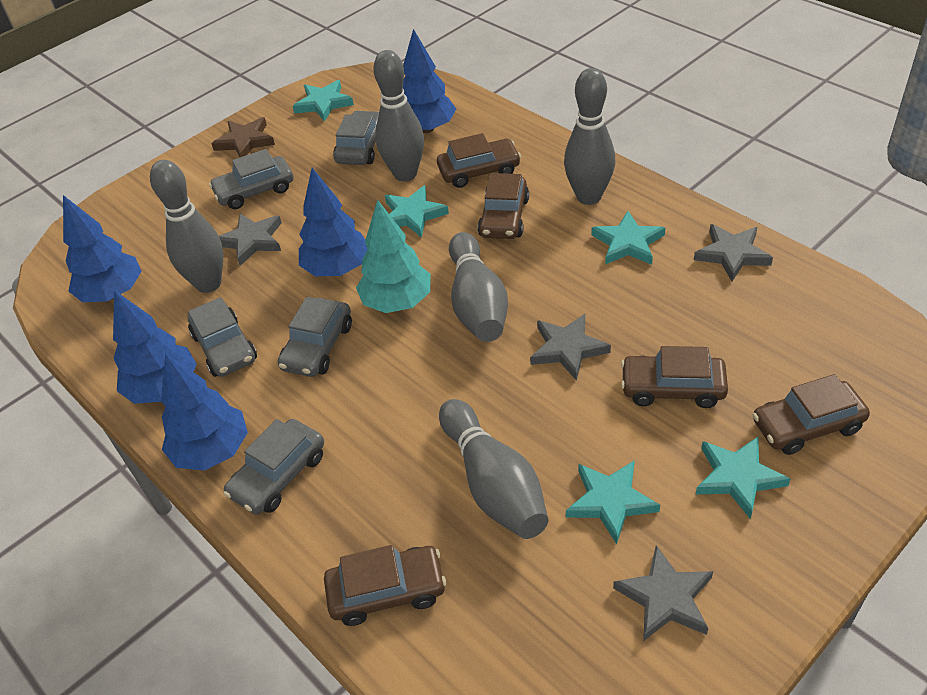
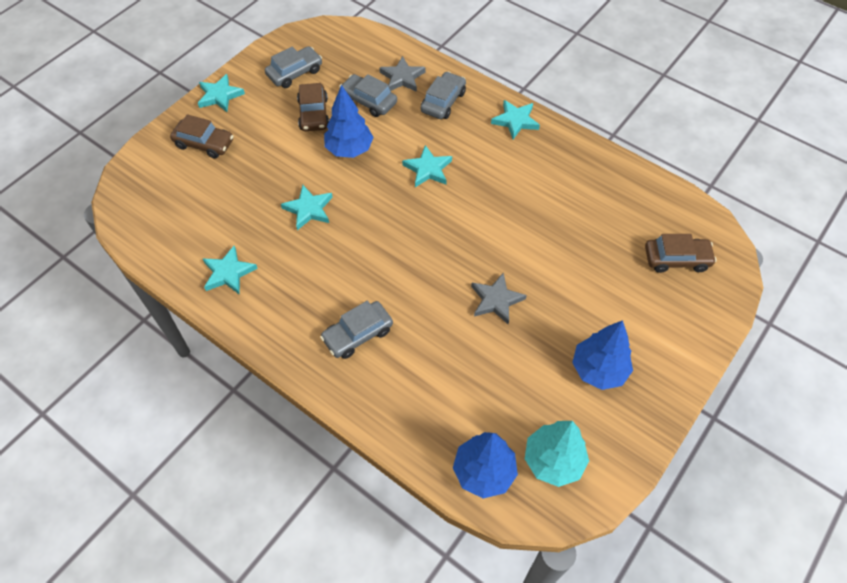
blue tree: [63,195,142,302] [113,290,197,404] [161,353,248,471] [299,168,368,276] [403,29,456,133] = 5 -> [324,85,374,158] [453,432,518,498] [572,320,633,390] = 3
brown car: [324,545,446,626] [437,133,521,188] [478,173,529,239] [621,346,728,408] [753,374,870,455] = 5 -> [170,114,233,159] [297,83,329,131] [645,234,717,273] = 3
brown star: [211,117,275,157] = 1 -> none = 0
grey bowling pin: [150,160,223,293] [373,50,424,182] [439,399,548,539] [449,232,508,342] [564,68,615,205] = 5 -> none = 0
grey car: [188,297,257,377] [209,149,293,209] [224,419,324,514] [278,297,352,377] [333,110,379,165] = 5 -> [265,46,322,88] [320,301,393,359] [339,74,397,117] [421,72,466,119] = 4
grey star: [219,213,282,266] [530,314,611,381] [613,545,713,641] [694,224,773,281] = 4 -> [379,56,426,92] [471,273,527,324] = 2

